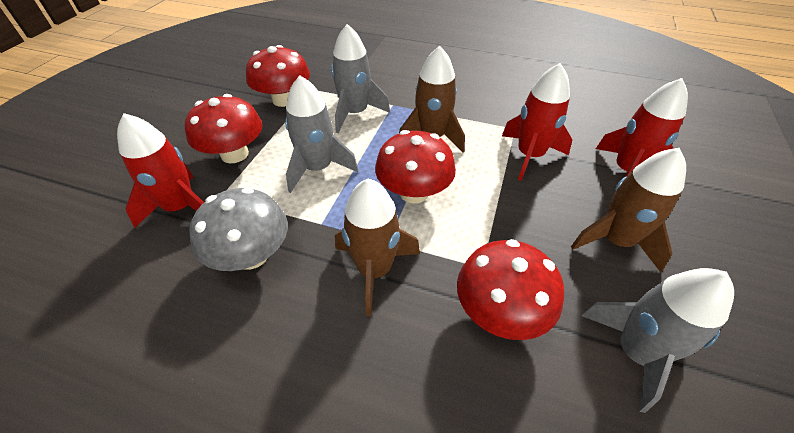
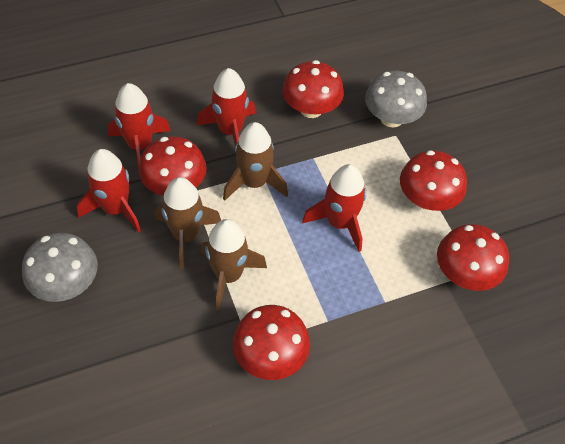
grey mushroom: [189,187,288,271] = 1 -> [22,233,98,302] [365,71,427,127] = 2
grey rocket: [285,75,358,193] [331,24,390,133] [582,268,734,413] = 3 -> none = 0
red mushroom: [185,94,263,163] [246,45,310,107] [375,130,456,204] [457,239,564,340] = 4 -> [139,136,207,196] [233,305,310,380] [282,60,344,118] [400,150,467,211] [437,224,509,291] = 5
red rocket: [117,113,204,228] [502,63,572,181] [596,78,688,177] = 3 -> [77,149,141,233] [107,83,171,166] [197,68,256,146] [302,164,366,252] = 4

